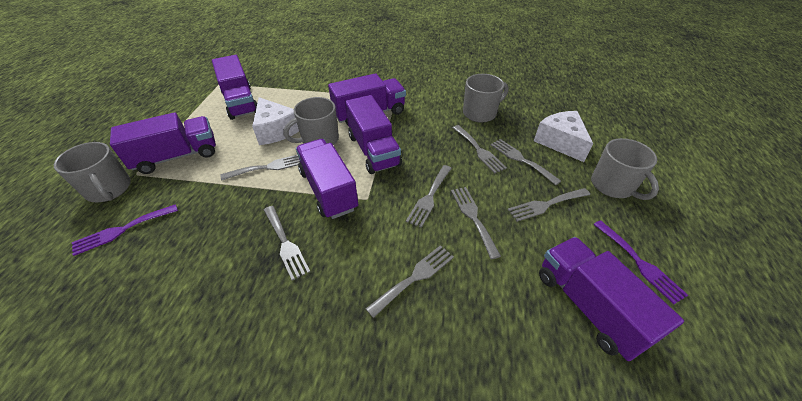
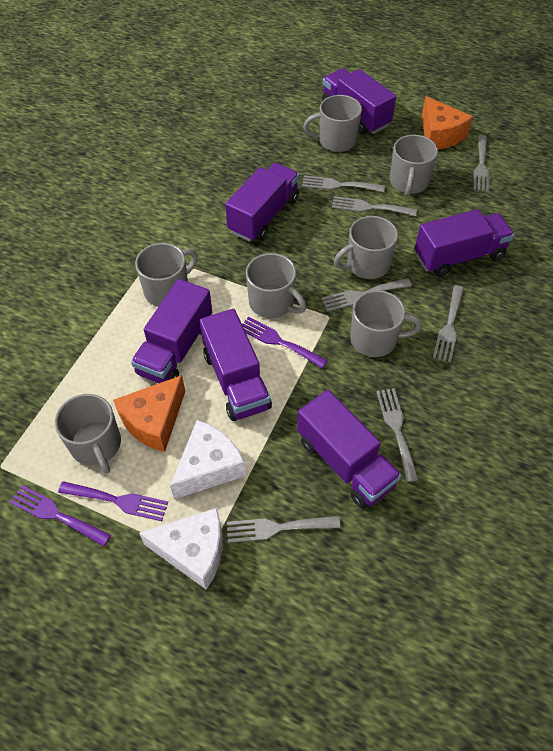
grey fork: [220,155,300,181] [264,206,310,281] [366,245,454,318] [406,165,452,228] [451,187,501,259] [453,125,507,173] [491,139,561,185] [508,188,590,222] = 8 -> [227,516,341,543] [302,175,385,192] [321,278,412,312] [332,196,417,216] [376,388,419,482] [433,285,464,362] [473,135,490,192] = 7
grey mug: [54,142,131,202] [283,97,339,145] [463,74,508,122] [591,138,659,200] = 4 -> [55,394,121,474] [135,243,198,307] [246,253,306,318] [303,95,362,152] [334,216,398,279] [350,290,422,357] [390,135,438,196] = 7
orange cheese: none = 0 -> [113,375,185,452] [421,96,473,150] = 2
purple fork: [72,204,178,256] [593,220,688,304] = 2 -> [10,485,111,546] [58,481,168,521] [242,316,328,368] = 3

